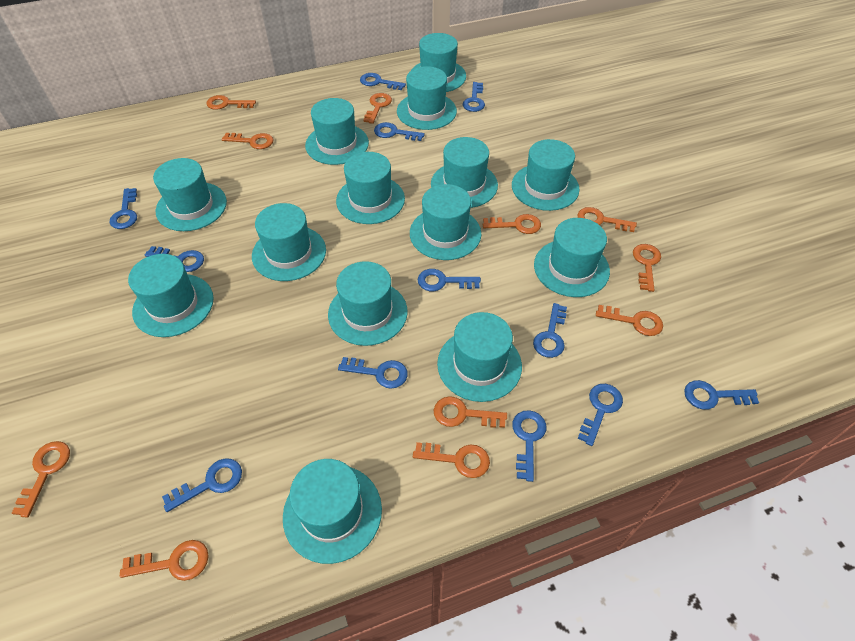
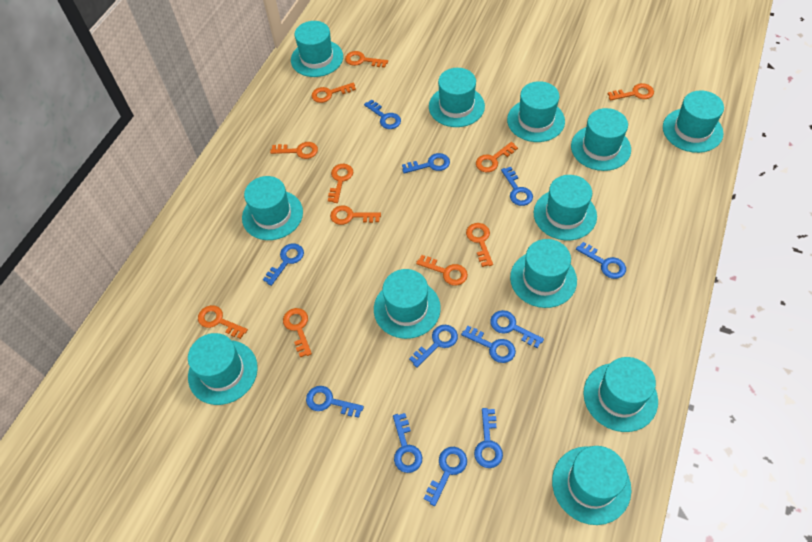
turquoise hat: [128,254,214,337] [153,158,227,231] [252,203,326,281] [283,459,382,564] [305,98,369,165] [328,261,408,346] [336,152,405,224] [397,66,457,130] [410,184,481,260] [412,33,466,92] [431,137,498,208] [437,312,522,402] [512,139,579,211] [534,218,610,297] = 14 -> [188,333,258,405] [242,176,303,240] [291,21,343,77] [374,269,441,339] [429,68,485,127] [507,81,565,142] [510,239,577,308] [534,175,597,240] [552,446,631,525] [571,108,631,171] [583,357,658,432] [663,90,724,153] = 12

